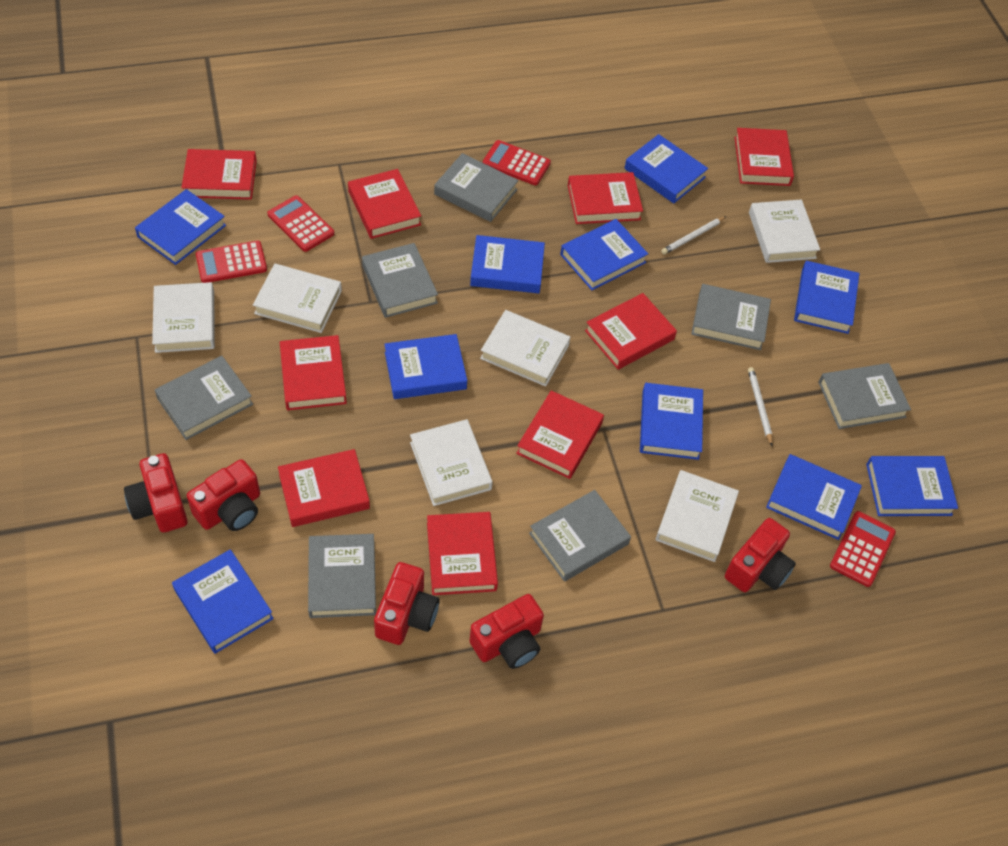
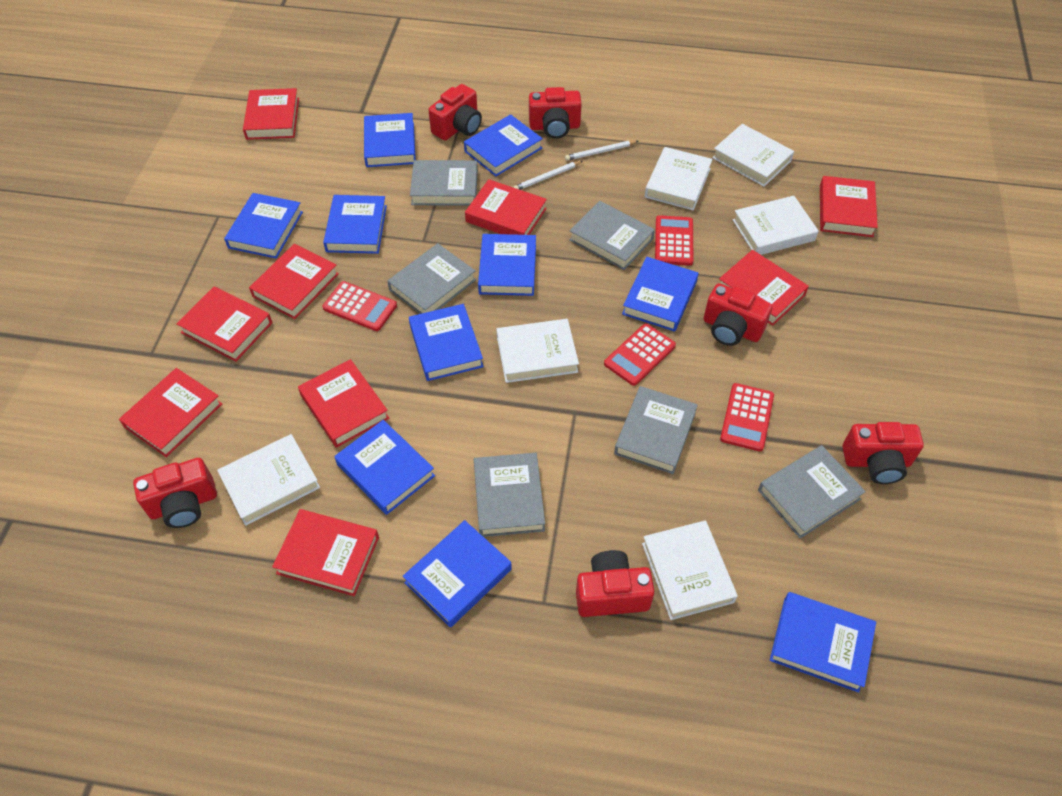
grey book: [155,356,253,440] [308,534,376,618] [362,243,438,318] [434,153,518,222] [529,490,631,581] [691,284,771,350] [818,363,911,429] = 7 -> [387,243,476,314] [410,160,478,206] [474,453,545,537] [569,201,655,270] [614,386,698,474] [758,445,866,539] = 6
red camera: [124,453,188,533] [187,459,260,531] [374,562,440,645] [469,594,544,669] [725,518,796,592] = 5 -> [133,458,217,528] [428,84,482,140] [529,87,582,139] [576,550,655,617] [704,283,772,346] [843,422,924,484] = 6

